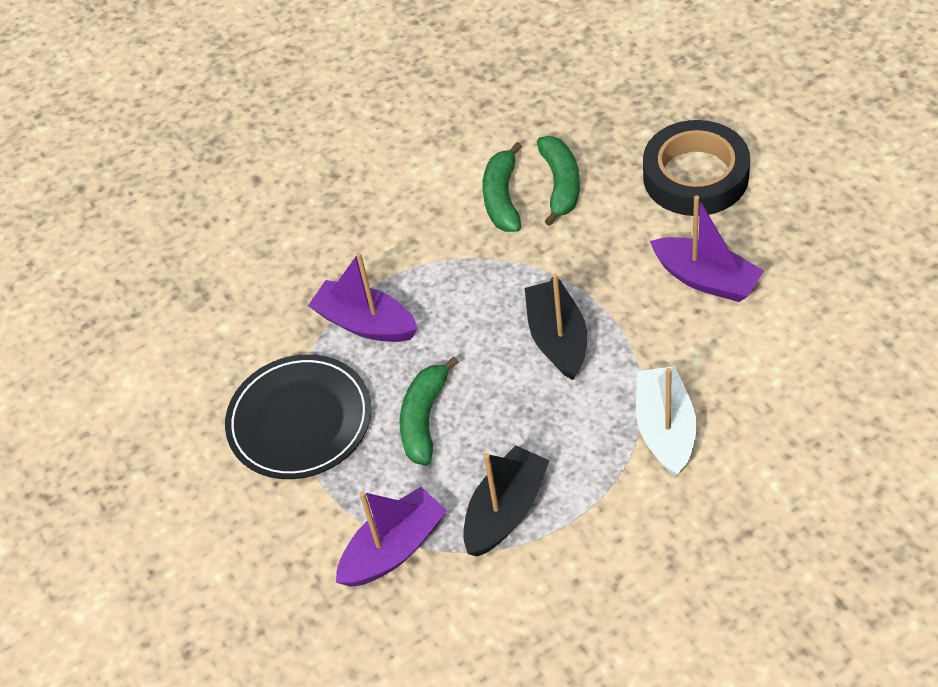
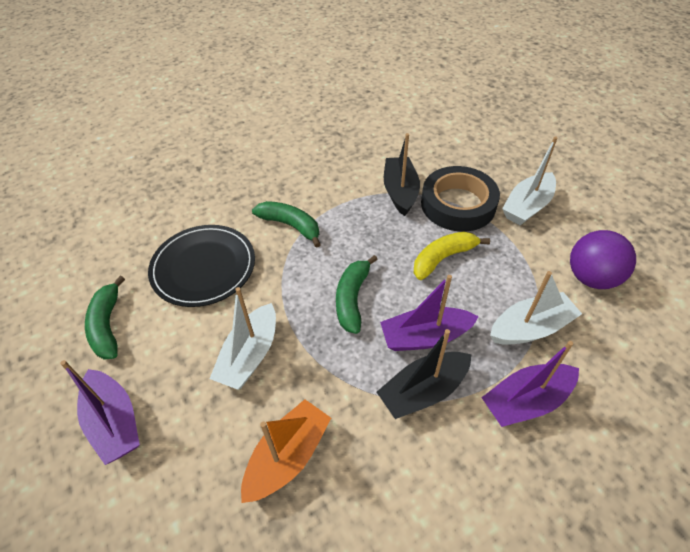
orange boat: none = 0 -> [241,399,331,503] = 1
purple ball: none = 0 -> [570,230,636,289] = 1
white boat: [636,366,697,477] = 1 -> [210,287,276,390] [490,271,582,345] [502,136,558,225] = 3
yellow banana: none = 0 -> [414,231,490,280] = 1

